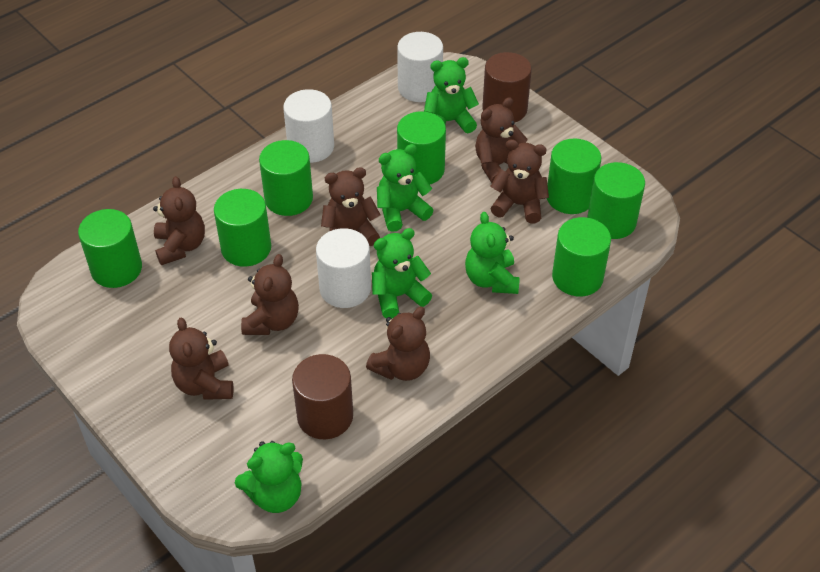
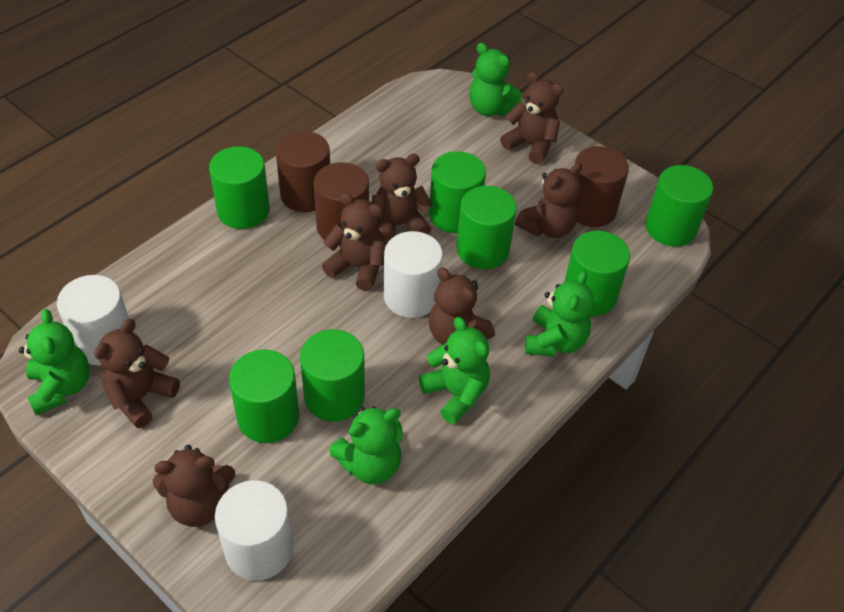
brown cylinder: [292,354,353,439] [482,52,532,123] = 2 -> [276,131,330,212] [314,162,369,240] [575,146,629,227] = 3

